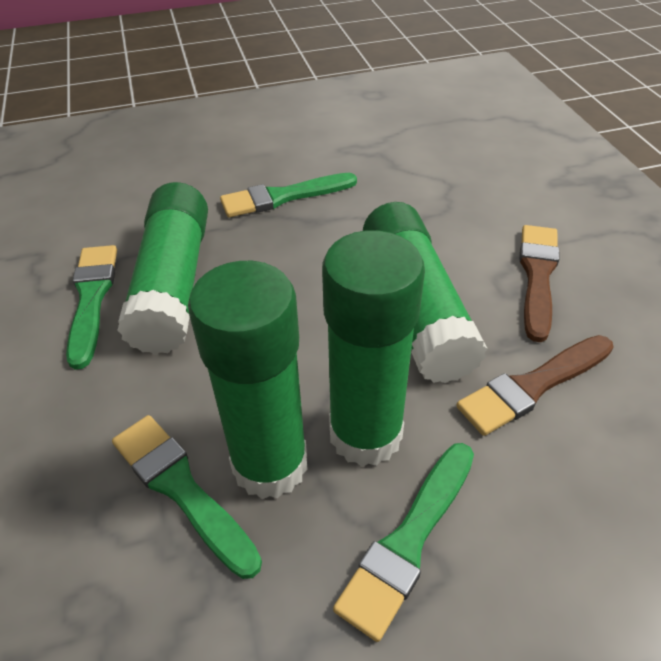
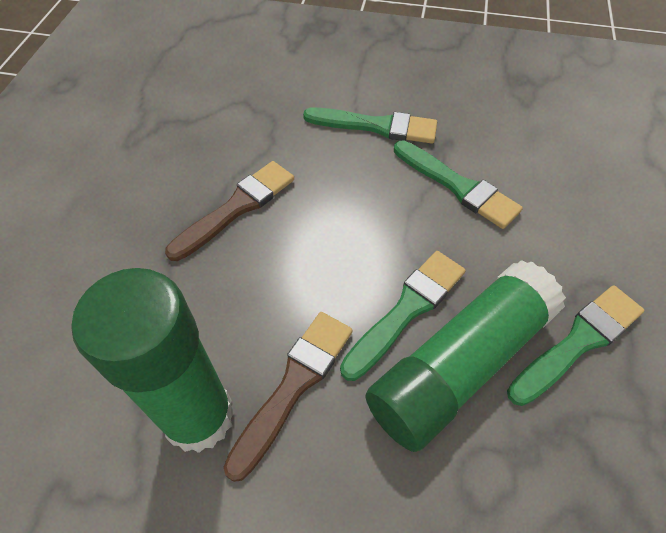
green glue stick: [117,182,208,354] [188,261,308,499] [322,230,425,467] [363,202,488,383] = 4 -> [72,268,234,453] [365,260,566,452] = 2

